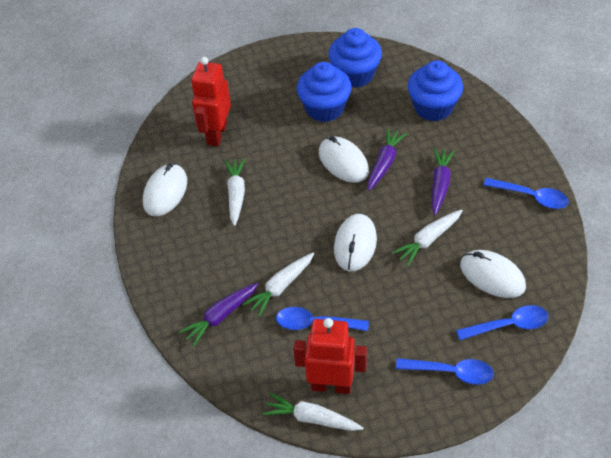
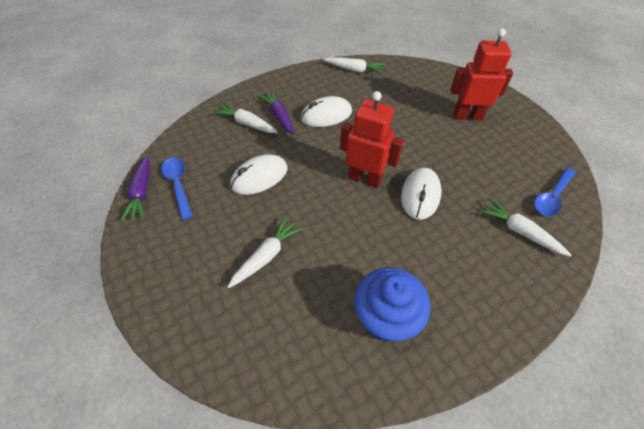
blue cupcake: [297,62,352,122] [328,28,382,88] [408,60,463,121] = 3 -> [354,267,431,342] = 1
blue spoon: [276,307,369,331] [396,358,494,385] [456,305,549,340] [483,178,569,209] = 4 -> [161,157,193,220] [534,168,576,216] = 2
purple carrot: [179,283,258,347] [368,128,407,191] [432,148,455,215] = 3 -> [121,155,150,221] [258,90,294,135] = 2
white mouse: [143,163,187,216] [319,136,369,183] [334,214,377,271] [460,250,526,298] = 4 -> [230,154,288,195] [301,96,352,127] [401,168,442,220] = 3

